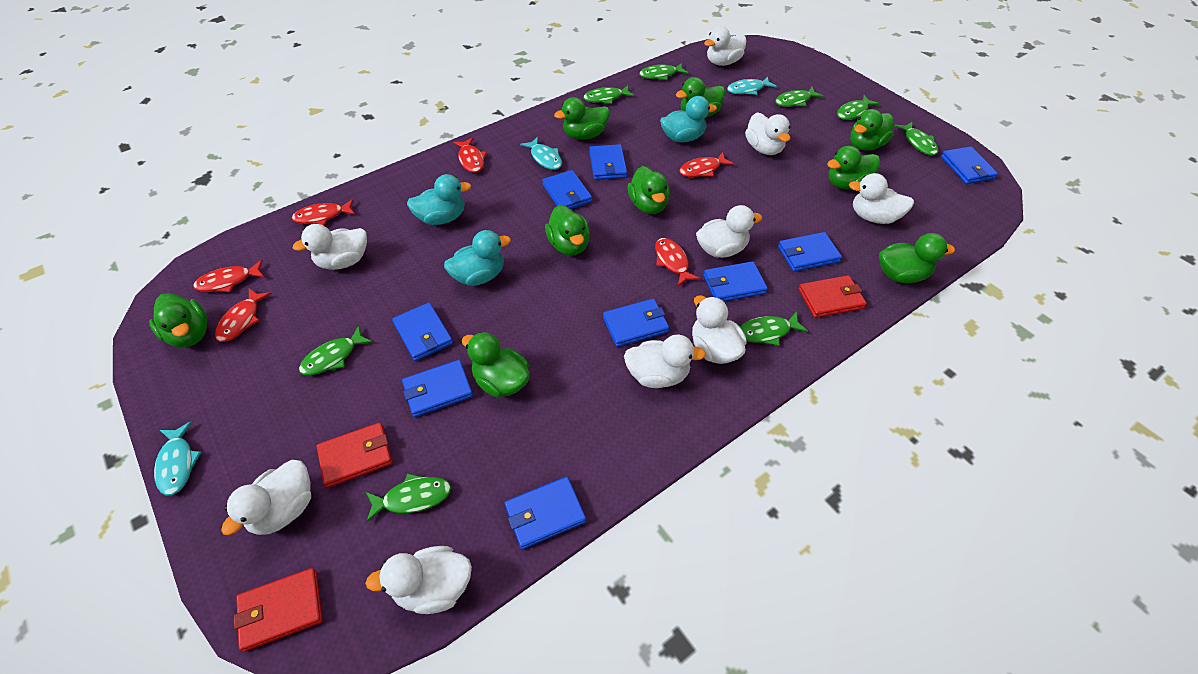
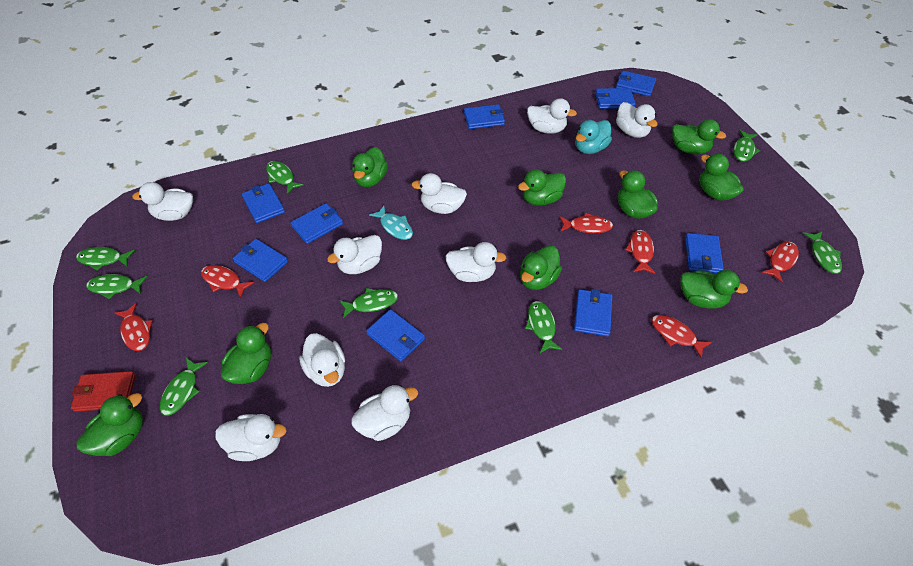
red wallet: [234,568,323,652] [316,422,392,488] [798,275,867,318] = 3 -> [71,371,136,412] = 1
turquoise duck: [407,174,471,225] [444,230,511,286] [660,96,717,143] = 3 -> [575,120,612,154] = 1
turquoise fish: [154,421,201,496] [520,137,562,170] [727,76,777,95] = 3 -> [369,206,413,240] = 1

